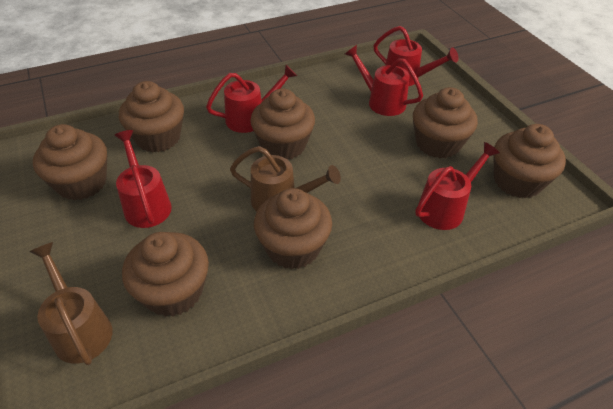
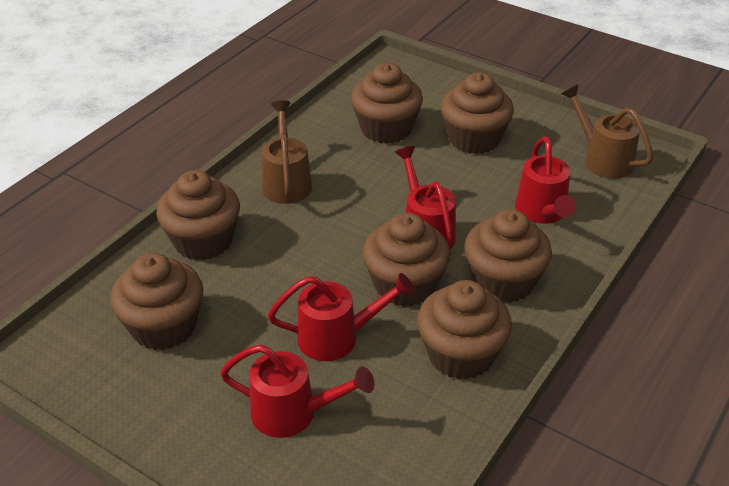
red watering can: [115,130,172,228] [206,65,297,133] [345,45,423,116] [373,26,459,86] [415,142,500,230] = 5 -> [220,344,374,438] [268,273,415,361] [395,146,456,250] [515,136,576,224] = 4

